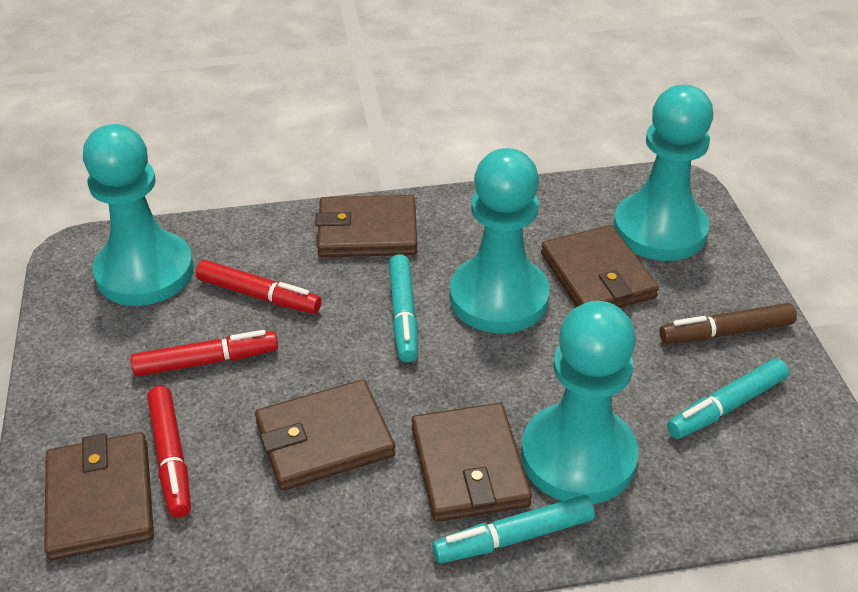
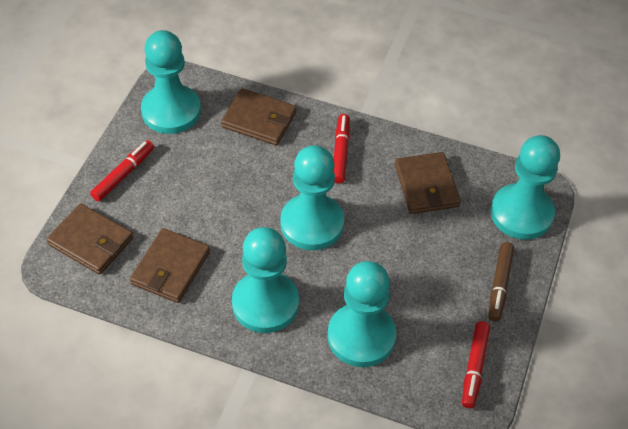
brown wallet: [44,432,154,560] [255,379,395,490] [315,195,417,257] [412,403,532,522] [541,225,659,308] = 5 -> [46,203,133,275] [130,228,210,303] [221,88,297,146] [395,152,461,214] = 4
turquoise marker: [389,254,418,362] [432,495,595,563] [667,358,789,439] = 3 -> none = 0
turquoise pawn: [83,124,194,306] [450,148,550,334] [521,301,638,504] [613,85,713,261] = 4 -> [141,30,201,134] [232,227,299,333] [280,145,344,250] [327,261,396,367] [490,135,560,240] = 5

